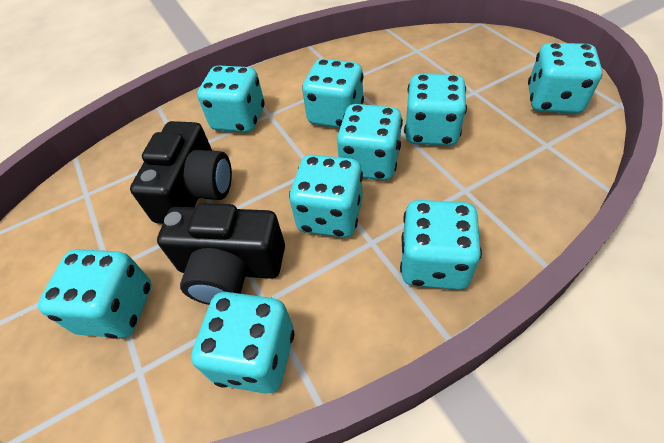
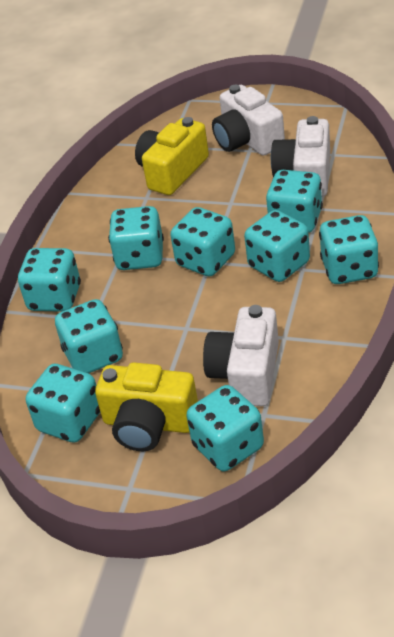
black camera: [130,121,232,224] [157,203,285,305] = 2 -> none = 0
white camera: none = 0 -> [203,305,279,406] [212,85,285,156] [271,116,330,197] = 3
yellow camera: none = 0 -> [95,362,198,451] [135,117,209,195] = 2

